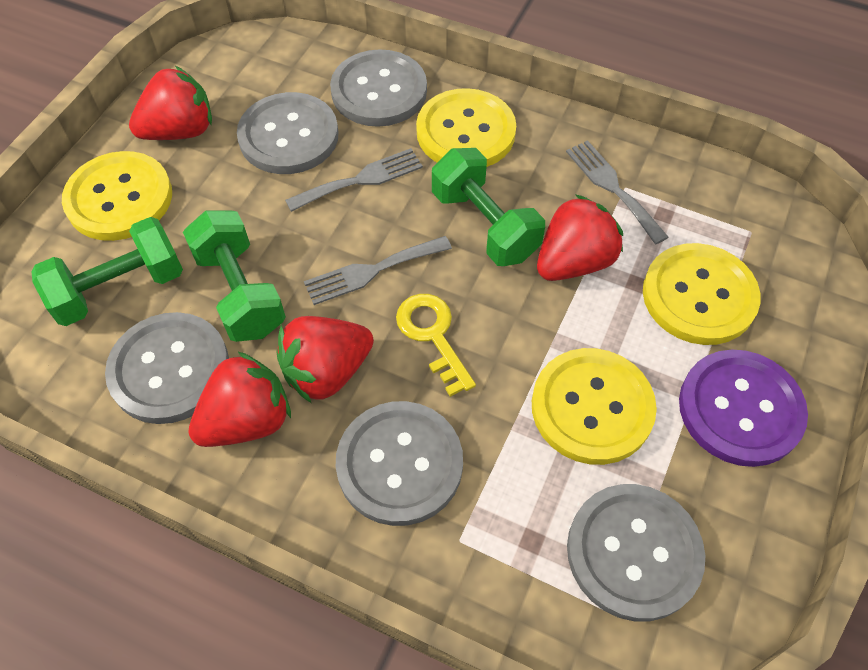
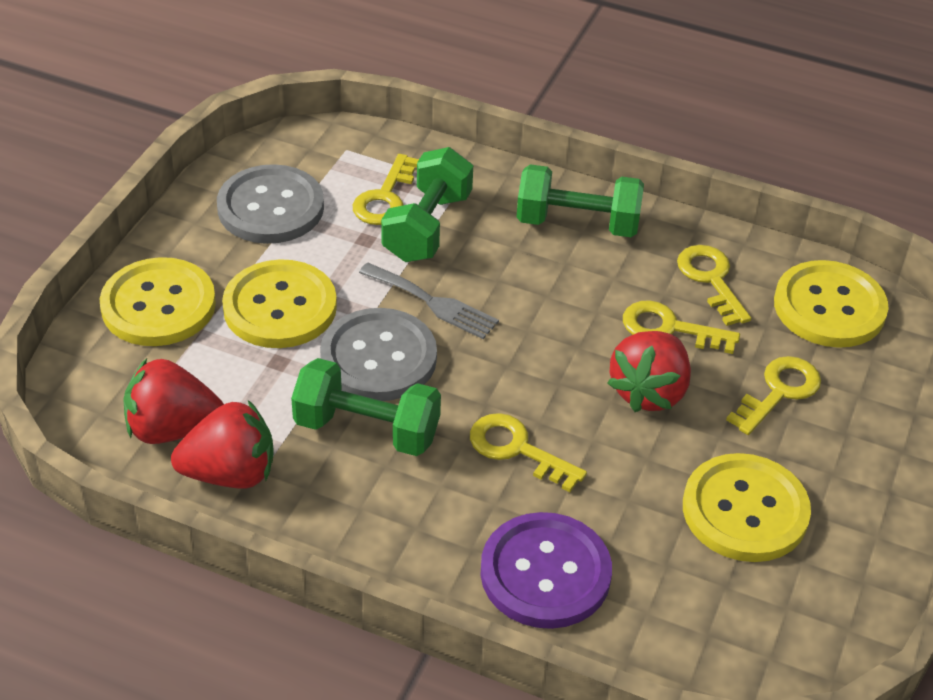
grey button: [105,312,229,424] [237,92,339,174] [330,49,427,127] [336,401,463,526] [567,484,705,621] = 5 -> [217,164,324,244] [320,308,437,401] = 2
grey fork: [285,148,423,212] [304,236,452,305] [566,140,669,244] = 3 -> [359,263,499,339] = 1
red strawberry: [129,66,212,140] [188,351,291,447] [276,316,374,403] [537,194,623,281] = 4 -> [123,358,224,444] [171,400,274,489] [607,331,691,412] = 3
yellow key: [396,294,476,397] = 1 -> [353,154,419,225] [470,413,587,492] [623,300,740,354] [677,245,751,326] [726,356,821,435] = 5

